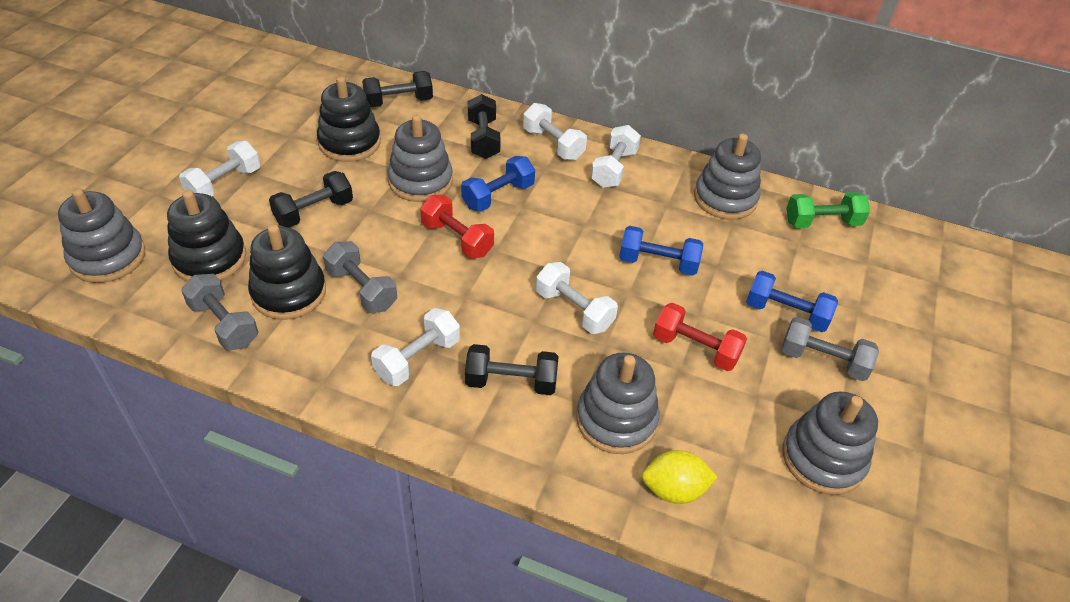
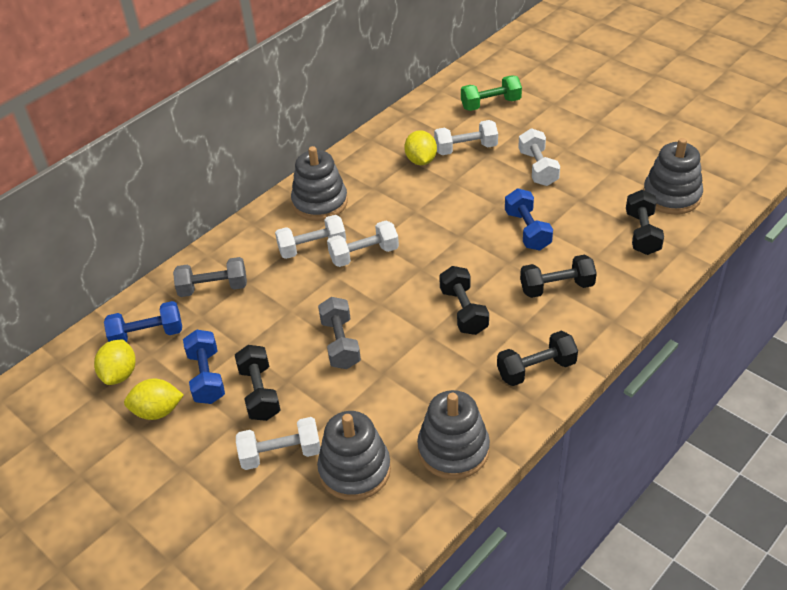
black dumbbell: [269,171,353,228] [362,71,433,107] [465,344,558,395] [468,94,501,159] = 4 -> [235,345,281,421] [439,266,489,335] [497,331,578,386] [520,255,597,298] [626,190,664,255] = 5
black stacking toy: [167,190,246,282] [248,224,326,320] [317,76,381,162] = 3 -> none = 0
grey dumbbell: [181,274,258,351] [323,241,397,313] [782,317,879,381] = 3 -> [173,257,247,297] [318,297,361,369] = 2
grey stacking toy: [58,188,145,283] [387,115,453,202] [576,353,659,454] [694,134,761,220] [782,391,878,495] = 5 -> [291,146,348,221] [317,411,391,501] [417,390,490,479] [643,138,703,215] = 4
red dumbbell: [420,195,494,259] [653,303,747,371] = 2 -> none = 0
yellow lemon: [642,450,717,504] = 1 -> [94,340,136,385] [124,378,184,420] [404,130,437,165] = 3

